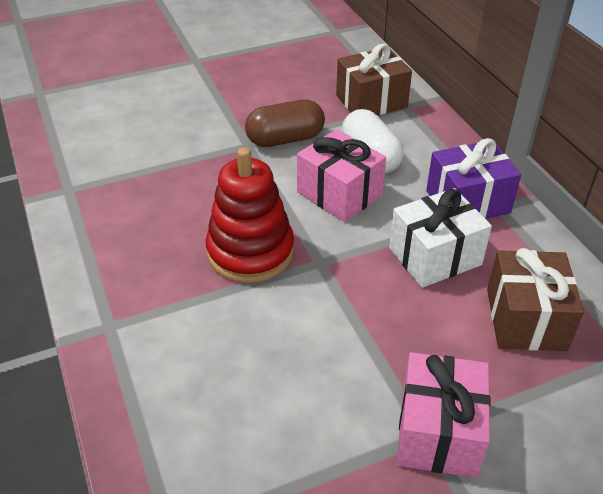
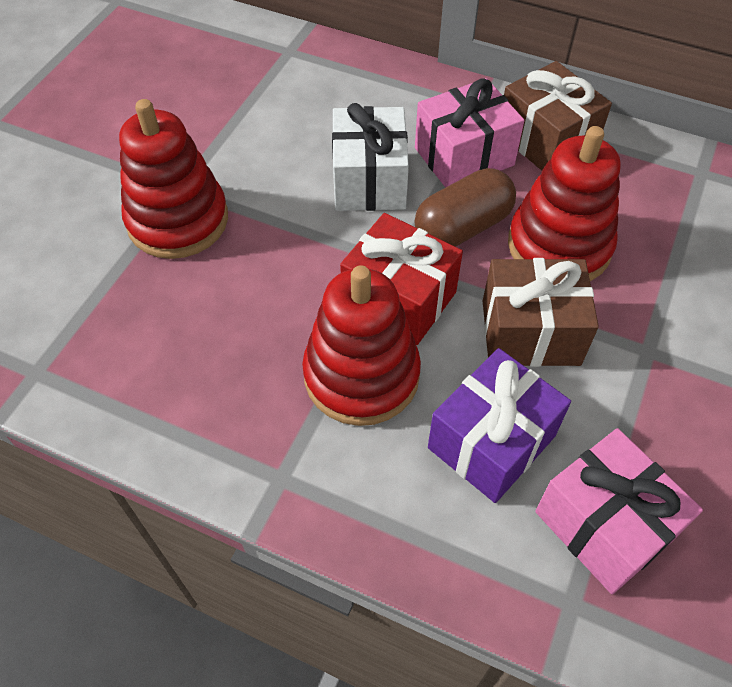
red gift: none = 0 -> [340,213,463,345] = 1
red stacking toy: [206,147,294,283] = 1 -> [119,99,228,259] [302,265,421,426] [508,126,621,281] = 3
white capsule: [342,109,404,173] = 1 -> none = 0

